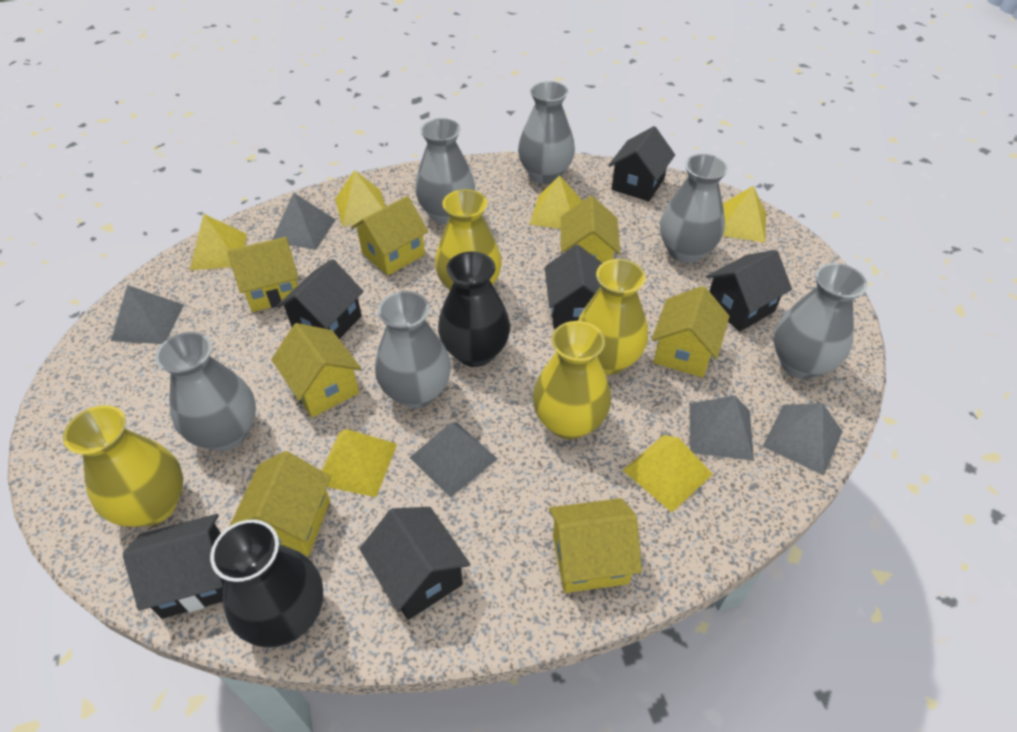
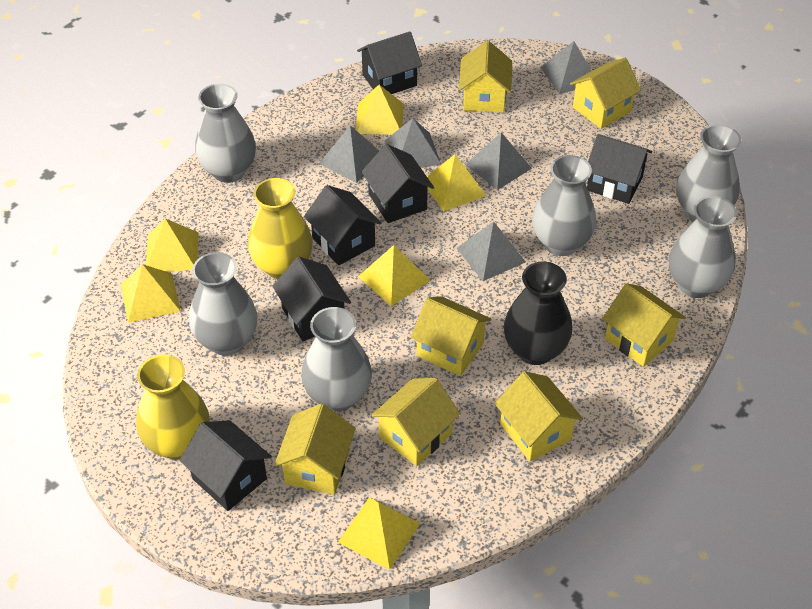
black vase: [210,519,323,648] [438,252,510,367] = 2 -> [504,261,572,365] = 1
yellow vase: [63,405,183,527] [435,189,502,290] [533,321,611,440] [578,259,648,375] = 4 -> [136,354,210,460] [248,178,313,279] = 2

